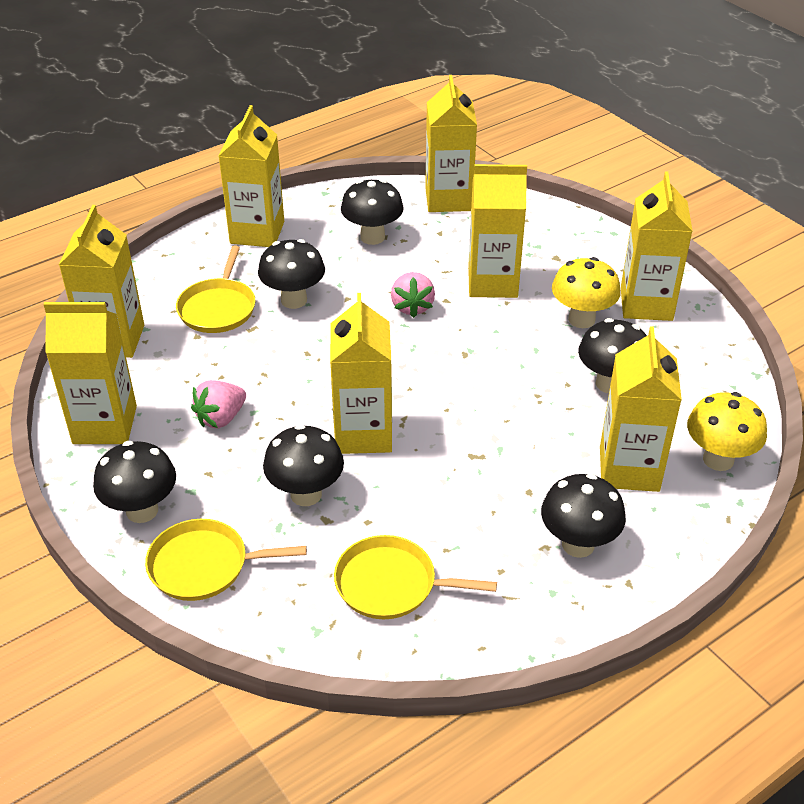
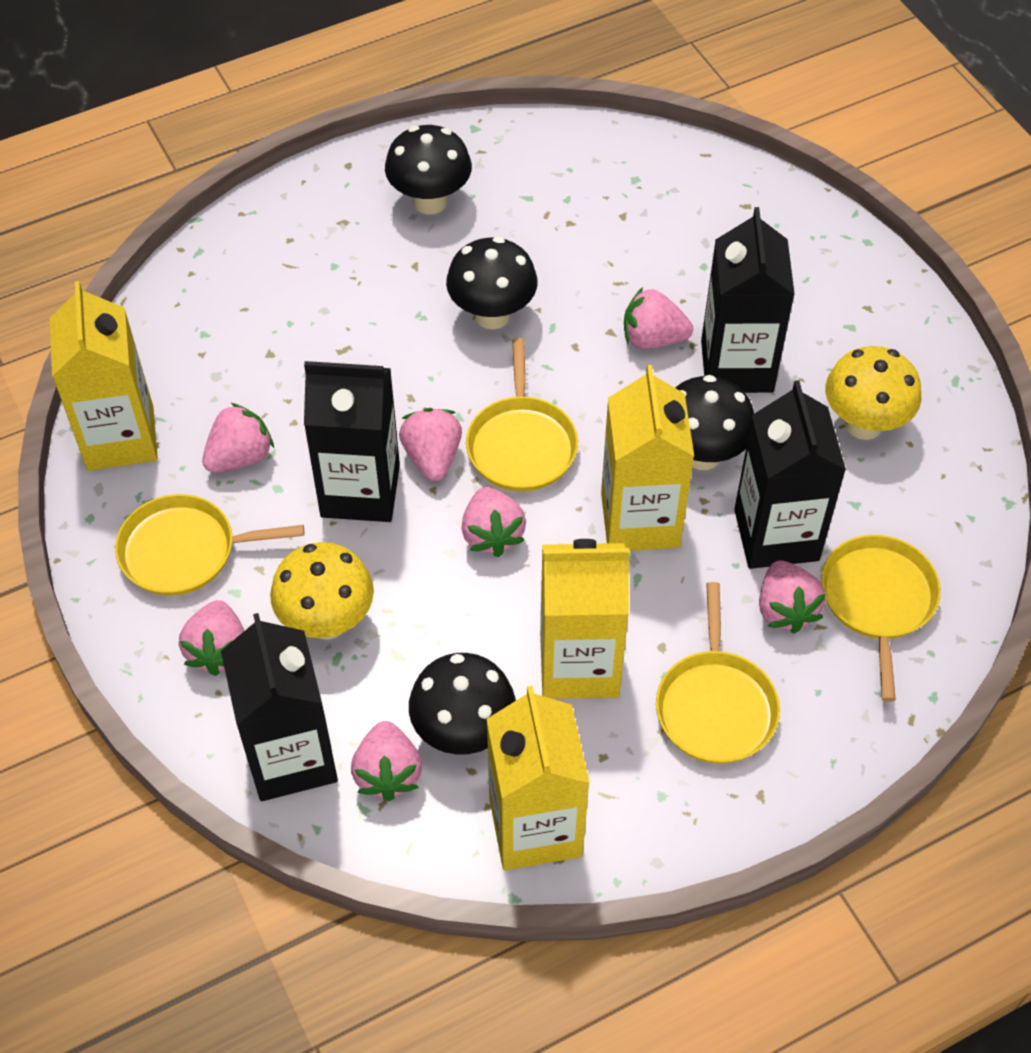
black carton: none = 0 -> [221,613,338,801] [304,361,400,522] [701,207,795,393] [734,380,846,569] = 4
black mushroom: [93,441,176,523] [258,239,325,309] [263,424,344,506] [341,179,404,245] [541,474,626,558] [578,318,647,393] = 6 -> [385,125,472,214] [409,653,516,755] [446,237,538,329] [675,375,754,470] = 4
pink strawberry: [191,380,246,428] [391,272,435,318] = 2 -> [179,600,244,676] [202,403,274,473] [351,721,422,801] [399,408,462,481] [462,487,526,557] [624,287,693,349] [759,560,826,634] = 7
yellow carton: [43,302,137,444] [59,205,144,358] [219,105,284,247] [330,293,392,454] [425,75,477,212] [468,164,527,298] [600,326,682,492] [621,171,693,321] = 8 -> [50,281,158,471] [487,686,590,870] [540,539,629,699] [601,365,694,551] = 4
yellow pan: [145,519,307,601] [176,245,256,333] [334,535,497,619] = 3 -> [115,494,304,596] [466,338,578,491] [656,582,780,764] [821,535,941,702] = 4

